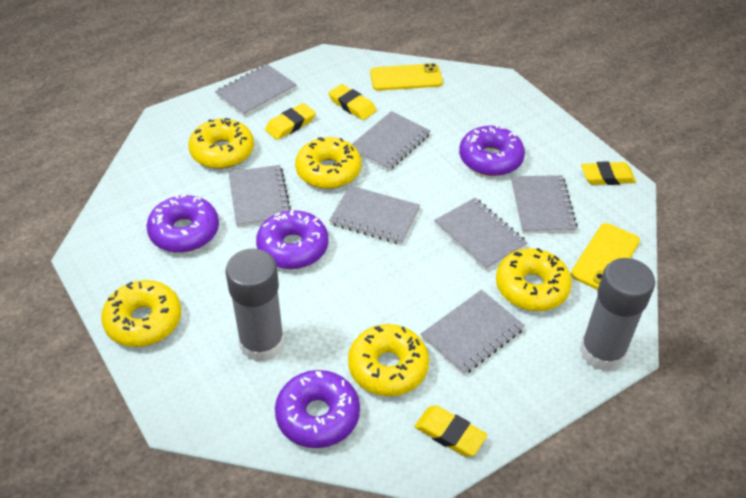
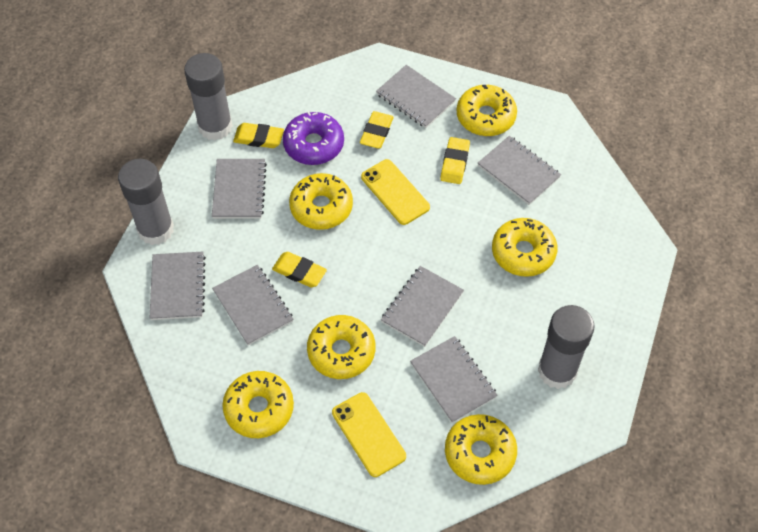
grey glue stick: [226,249,284,362] [580,258,655,371] = 2 -> [118,159,174,245] [184,53,233,140] [538,305,595,389] = 3
purple donut: [146,194,219,253] [256,210,329,269] [275,370,360,448] [459,124,525,176] = 4 -> [283,111,344,165] = 1
yellow donut: [101,280,181,347] [188,118,254,169] [295,137,362,189] [348,324,429,396] [496,248,572,311] = 5 -> [222,371,294,438] [289,173,353,230] [307,315,375,379] [445,414,517,485] [457,85,517,136] [492,218,557,277] = 6

